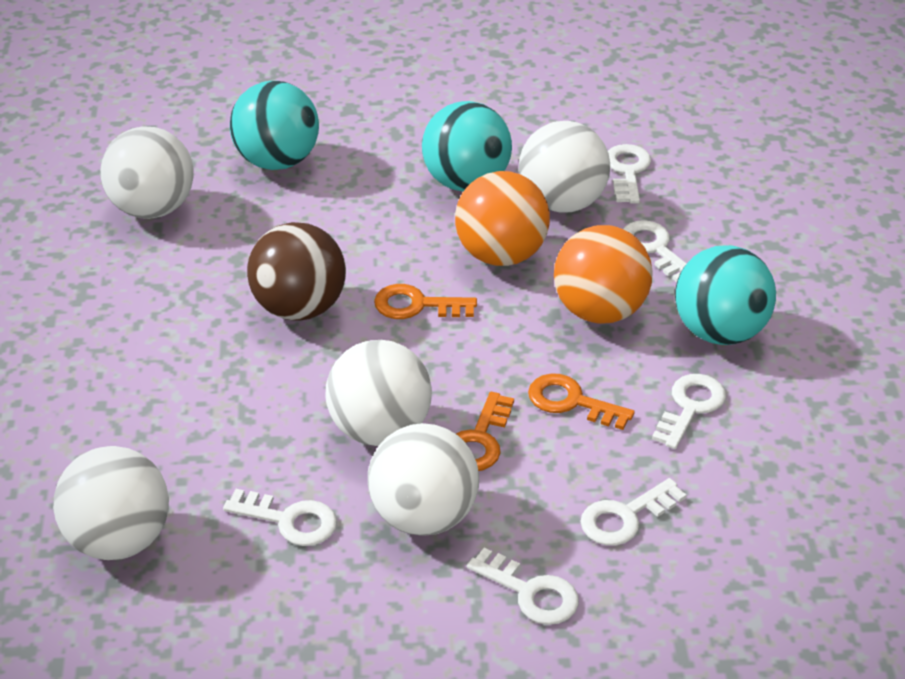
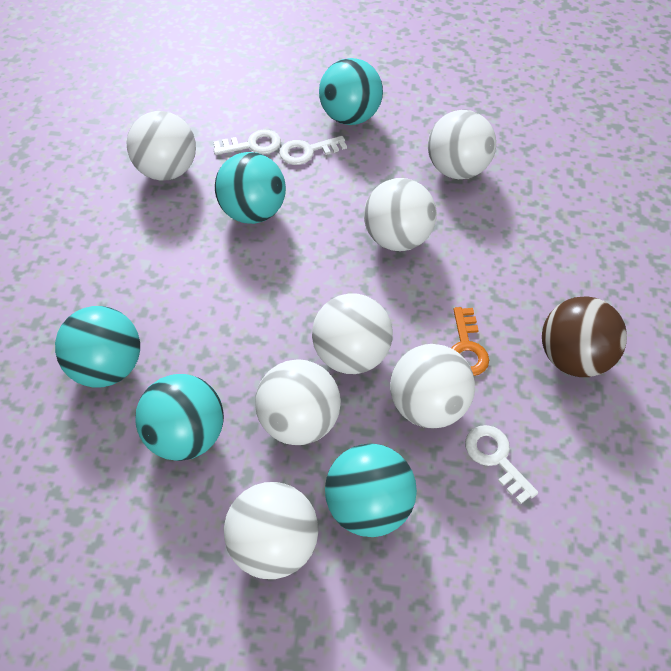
orange ball: [455,171,550,266] [554,225,653,324] = 2 -> none = 0
orange key: [374,284,477,319] [456,392,514,471] [528,373,635,430] = 3 -> [451,307,489,376] = 1
turquoise ball: [230,81,319,170] [422,101,512,191] [675,245,776,345] = 3 -> [55,306,140,388] [135,374,224,461] [215,152,286,224] [319,58,383,125] [325,443,417,537] = 5
white ball: [53,446,169,560] [100,127,194,219] [326,340,432,446] [368,423,479,536] [519,121,610,213] = 5 -> [127,111,196,181] [224,482,318,579] [255,359,341,445] [312,293,393,374] [364,178,437,251] [390,344,475,428] [428,110,496,179] = 7
white key: [223,489,337,546] [467,548,579,625] [580,478,686,546] [608,144,651,203] [624,220,687,282] [652,374,726,449] = 6 -> [213,130,281,155] [279,136,347,165] [465,425,538,504] = 3

